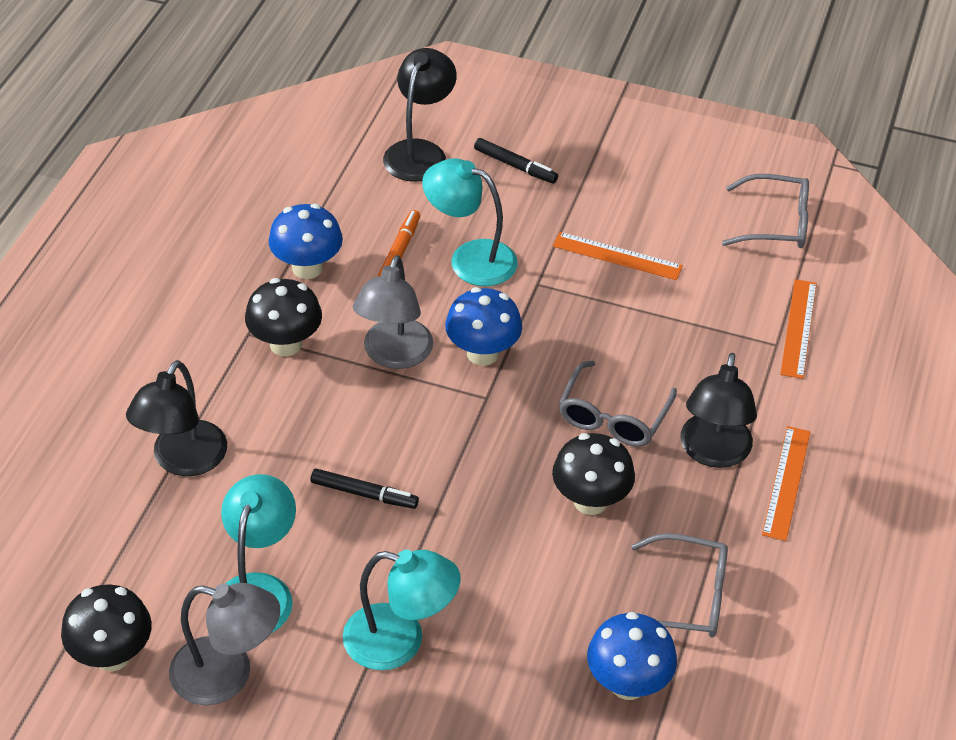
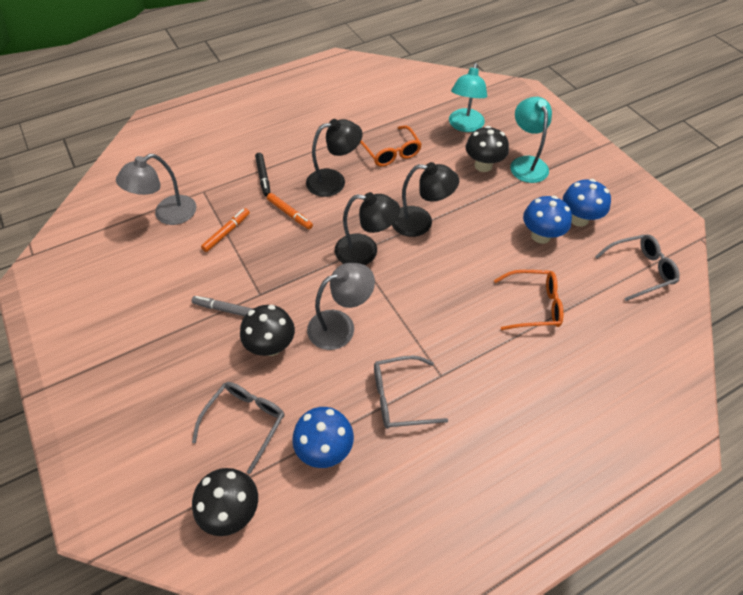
black marker: [311,469,419,509] [474,138,558,183] = 2 -> [255,153,270,197] = 1
grey marker: none = 0 -> [192,296,253,316] = 1
orange glasses: none = 0 -> [360,125,422,167] [494,270,563,330] = 2
orange marker: [378,210,420,276] = 1 -> [201,208,250,252] [267,193,313,229] = 2
orange ruler: [553,232,683,280] [762,426,810,541] [780,279,817,379] = 3 -> none = 0
turquoise lamp: [221,474,296,633] [343,550,461,670] [422,158,518,286] = 3 -> [449,63,487,132] [510,97,552,183] = 2

